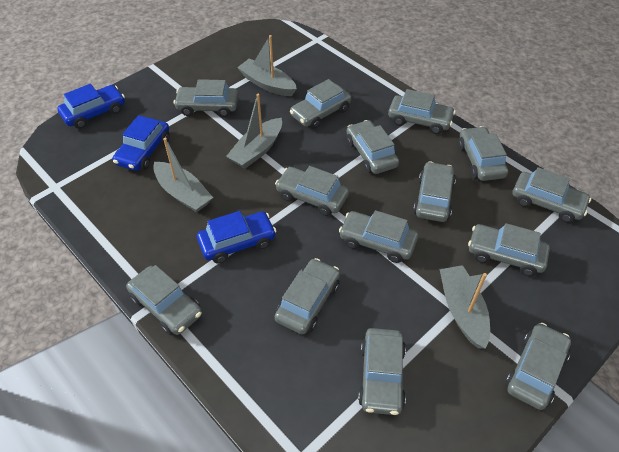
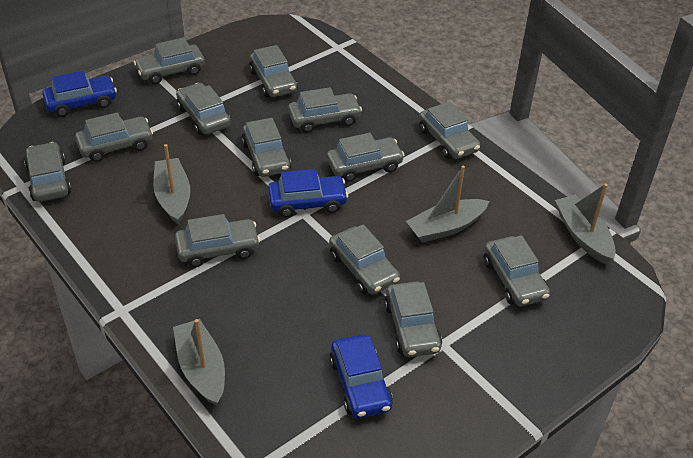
grey car: [126,265,202,335] [173,79,239,117] [275,166,349,216] [275,258,340,335] [290,79,351,129] [339,210,418,263] [346,120,399,174] [358,328,406,415] [388,89,456,134] [413,161,456,222] [458,126,508,181] [468,223,550,276] [505,323,571,410] [513,167,591,223] = 14 -> [24,142,71,202] [75,112,153,162] [133,37,205,84] [175,214,260,267] [176,83,231,135] [241,118,291,177] [249,45,298,98] [288,87,362,133] [326,133,404,182] [329,224,400,295] [384,281,442,357] [419,102,480,159] [484,235,550,306] = 13

